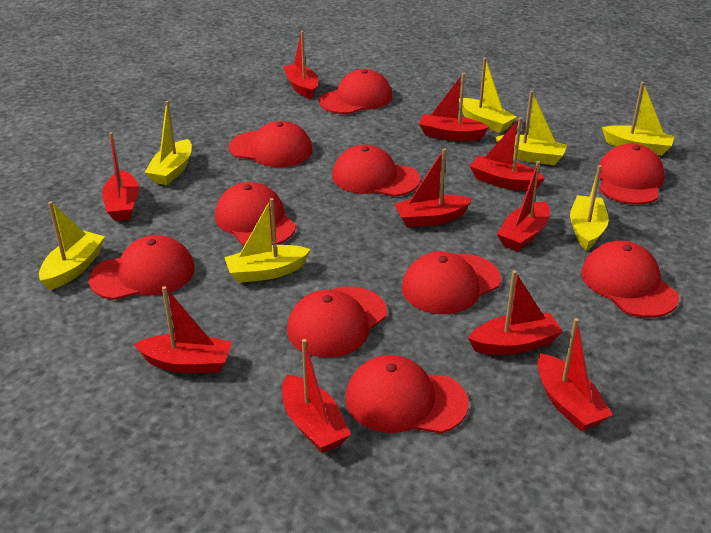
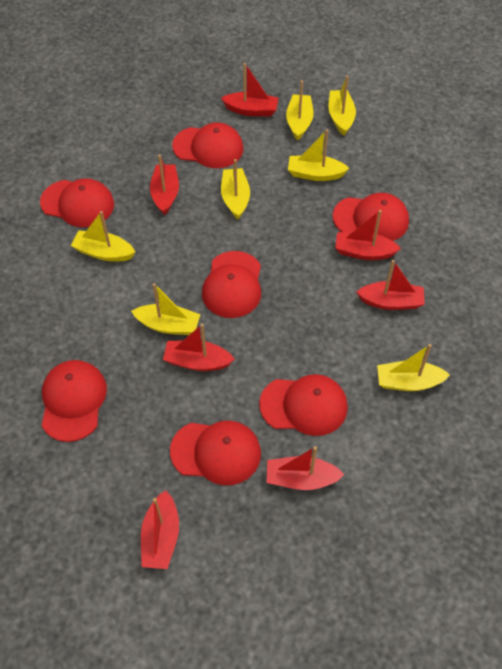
red boat: [102,132,139,221] [134,286,232,373] [282,339,351,453] [283,31,318,99] [394,148,472,227] [419,73,489,141] [468,270,563,355] [470,117,545,191] [497,161,550,252] [537,318,613,431] = 10 -> [141,490,179,569] [150,155,179,215] [163,324,235,371] [221,63,278,116] [267,446,345,490] [335,210,401,260] [356,260,425,310] = 7
red cap: [89,235,195,300] [215,182,296,246] [229,121,313,167] [287,286,387,358] [319,69,392,114] [332,144,420,197] [345,355,469,434] [402,252,501,314] [581,241,679,318] [599,143,665,205] = 10 -> [40,178,114,227] [42,360,107,442] [170,421,261,485] [172,123,244,168] [202,251,261,318] [259,374,348,436] [333,193,409,241] = 7

